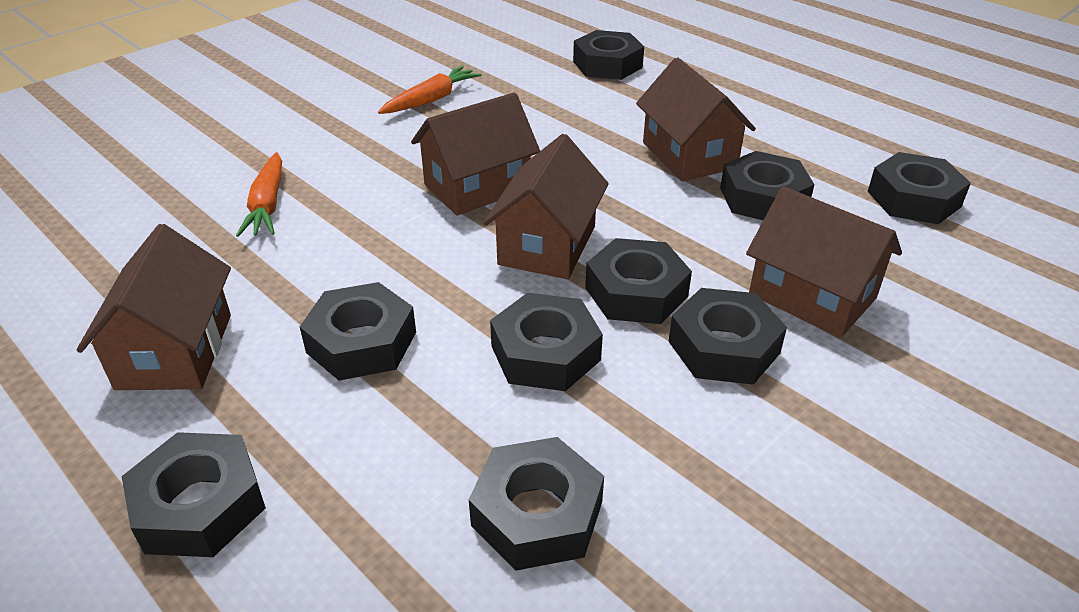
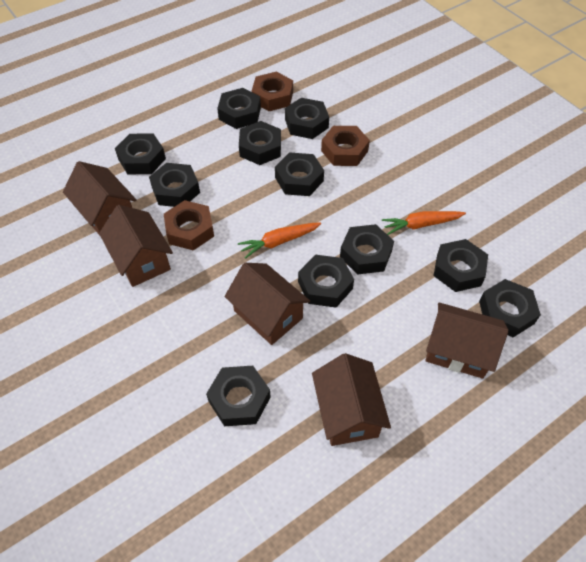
black nut: [122,432,266,557] [300,282,416,381] [469,437,604,571] [490,293,603,391] [573,30,644,80] [585,238,692,324] [668,288,787,385] [720,151,815,220] [868,152,971,224] = 9 -> [115,133,166,174] [149,163,200,207] [206,366,271,426] [217,88,261,129] [239,121,281,165] [275,152,324,196] [285,98,329,139] [298,255,354,308] [340,224,394,275] [433,239,488,292] [479,279,541,337] = 11
brown nut: none = 0 -> [164,200,214,251] [252,72,293,111] [321,126,370,166] = 3

